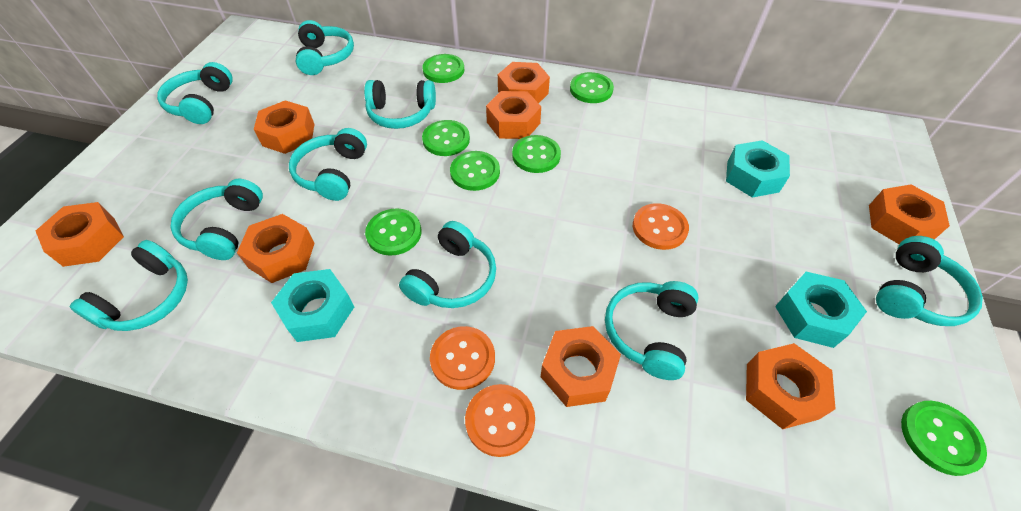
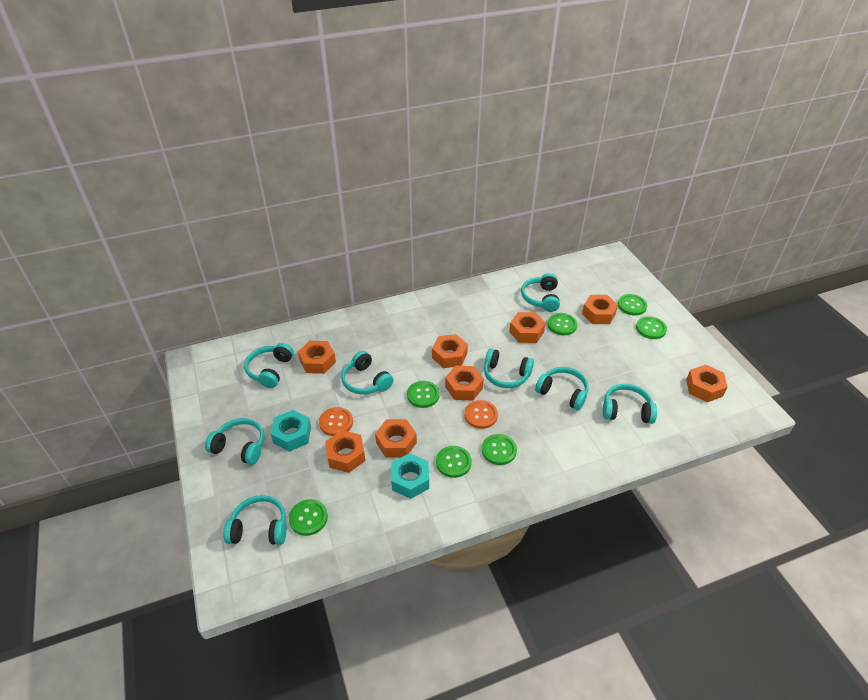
orange button: [430,326,495,390] [465,384,535,457] [633,203,689,250] = 3 -> [319,407,353,436] [464,400,498,429] = 2
turquoise headphones: [70,240,188,331] [157,62,233,124] [170,179,263,260] [289,128,367,201] [296,20,354,75] [364,80,436,129] [399,221,496,308] [605,281,699,380] [876,236,983,326] = 9 -> [205,418,264,465] [223,495,287,545] [244,343,294,388] [341,351,393,395] [484,348,534,388] [521,273,560,312] [535,367,589,410] [603,384,657,424] = 8
turquoise nut: [271,269,354,342] [726,140,790,198] [775,272,867,348] = 3 -> [271,410,311,452] [391,453,429,499] = 2

